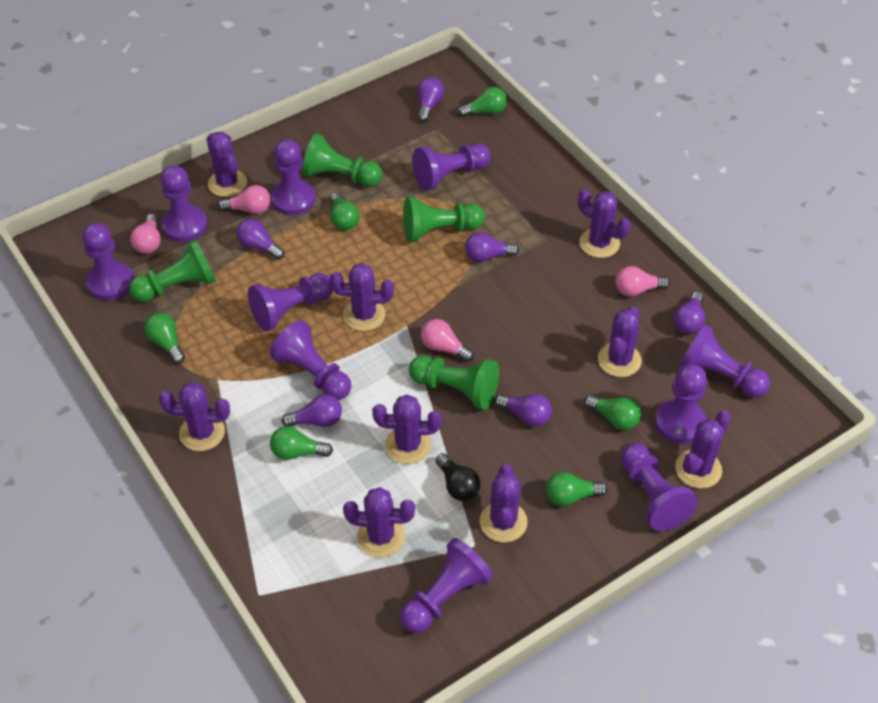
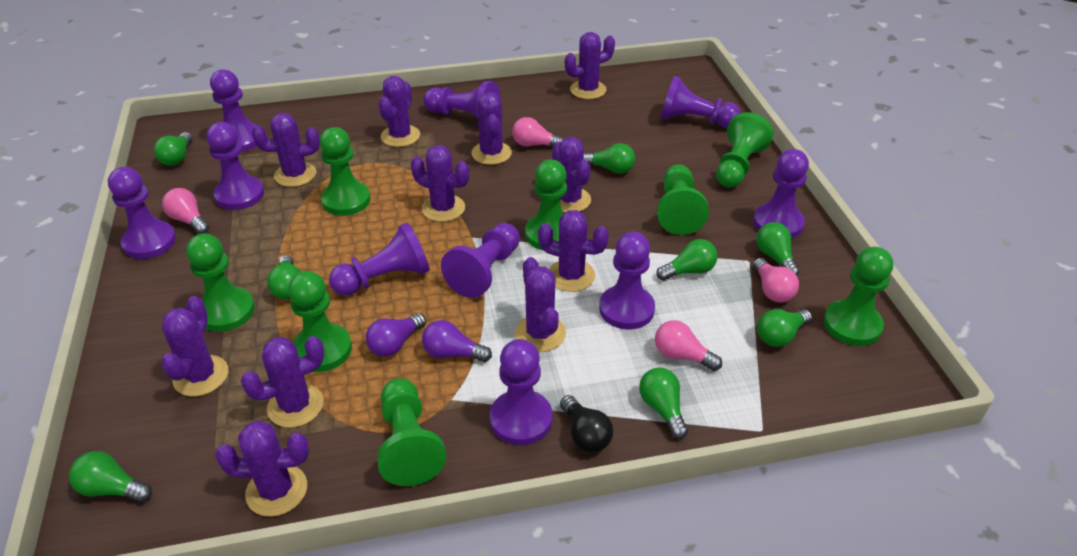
green light bulb: [144,313,185,364] [270,426,333,460] [330,193,360,230] [458,87,507,117] [546,472,608,506] [584,395,641,430] = 6 -> [69,451,152,503] [154,132,193,166] [267,255,301,300] [584,143,635,174] [639,368,688,439] [656,239,718,281] [756,222,799,275] [757,309,812,347] = 8
green pawn: [129,239,216,302] [302,133,383,187] [403,196,485,242] [409,355,499,410] = 4 -> [186,233,255,332] [288,271,352,372] [320,127,370,216] [377,378,446,486] [525,159,567,250] [657,164,709,235] [716,112,773,188] [824,247,893,346] = 8
purple cactus: [159,382,230,451] [206,132,247,197] [330,263,394,331] [343,487,415,558] [372,394,442,464] [480,464,528,543] [578,189,631,258] [598,306,642,377] [675,411,731,489] = 9 -> [161,296,228,396] [215,421,309,517] [241,336,324,428] [252,113,320,187] [379,76,420,147] [411,145,469,222] [471,92,512,165] [515,257,566,352] [538,210,609,292] [552,137,591,213] [565,32,615,99] = 11
purple light bulb: [236,219,284,260] [281,394,342,427] [418,77,444,122] [465,232,519,262] [495,394,552,427] [673,292,705,334] = 6 -> [366,313,426,357] [422,320,492,362] = 2

